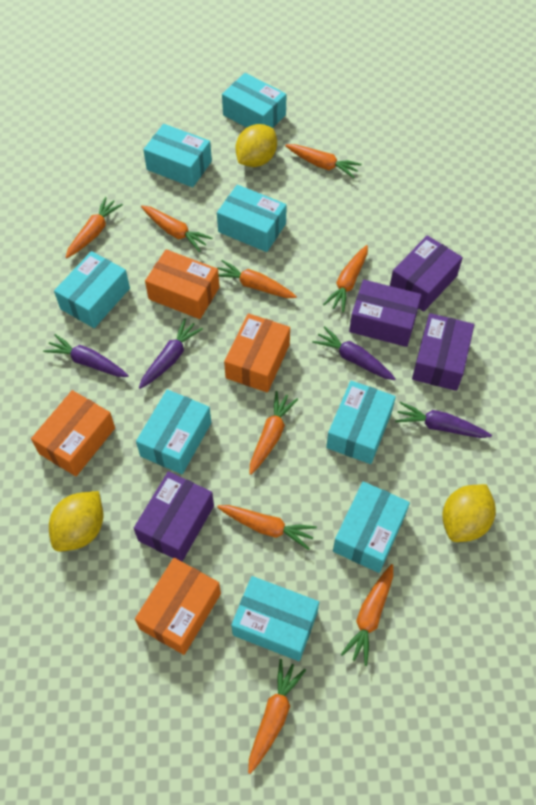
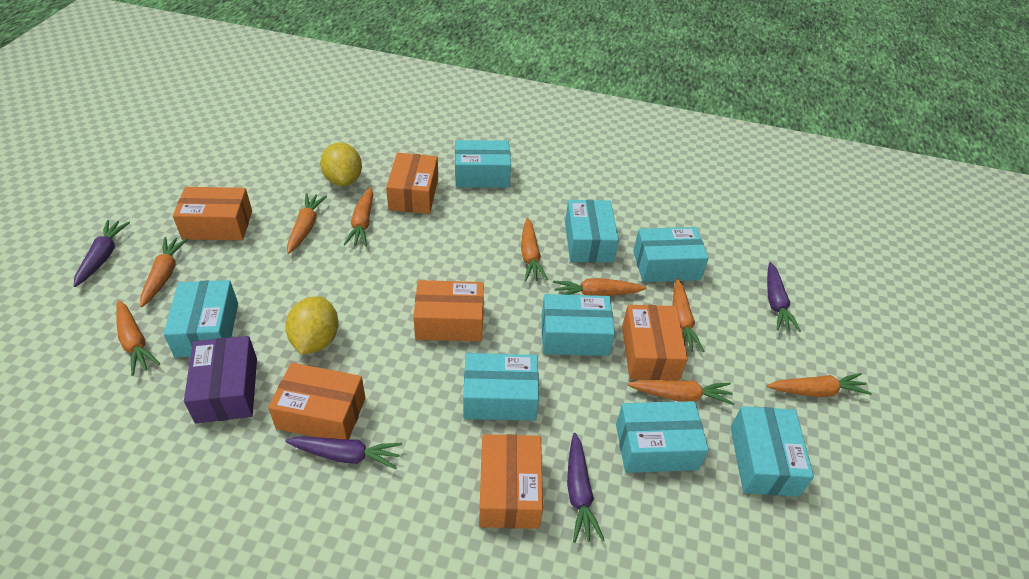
orange box: [31,390,115,476] [135,558,221,655] [145,249,219,319] [224,313,290,392] = 4 -> [173,187,252,240] [268,363,366,439] [386,153,438,214] [414,280,484,341] [479,434,543,529] [622,305,688,381] = 6
purple box: [134,471,214,562] [349,280,422,347] [390,235,463,311] [412,313,474,391] = 4 -> [184,336,257,423] = 1
yellow lemon: [49,491,103,552] [236,124,277,167] [442,484,496,542] = 3 -> [286,296,339,354] [320,143,362,186] = 2

